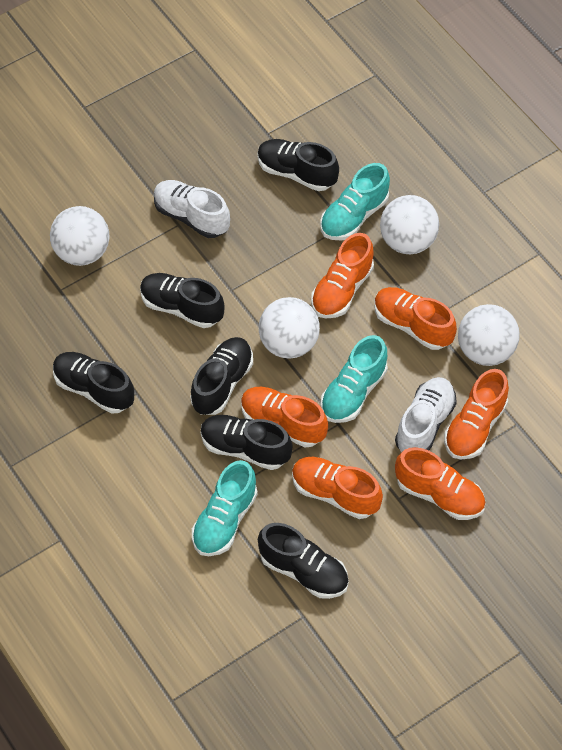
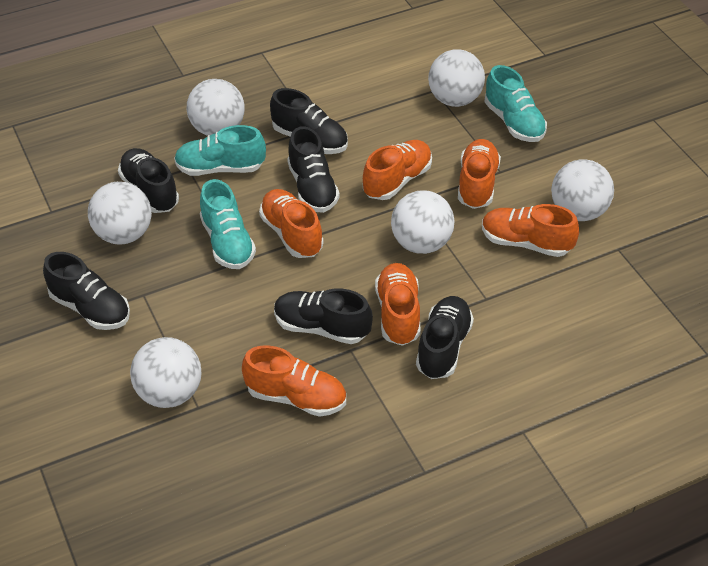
white ball: [50,206,110,266] [259,297,320,358] [380,195,439,254] [458,304,520,366] = 4 -> [88,182,152,244] [130,337,202,408] [187,79,245,136] [391,190,455,254] [428,49,485,107] [551,159,614,221] = 6
white shoe: [154,180,230,238] [395,377,457,453] = 2 -> none = 0

